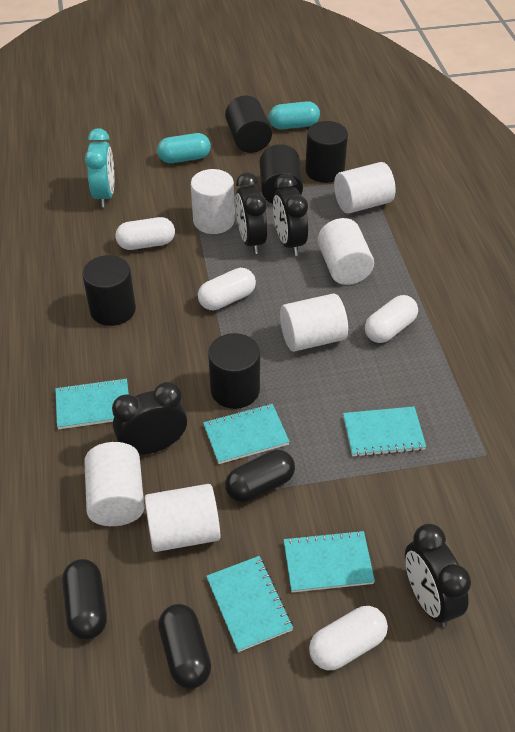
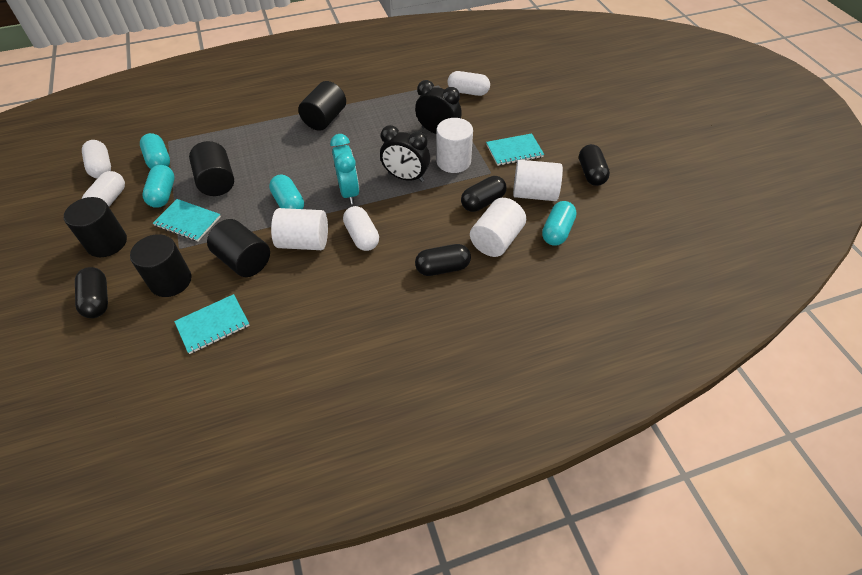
black capsule: [62,559,107,640] [158,604,211,689] [225,450,295,503] = 3 -> [75,267,108,318] [415,244,471,276] [461,176,507,212] [579,144,610,186] = 4
black clock: [112,382,187,455] [235,172,267,254] [273,174,308,256] [405,524,471,627] = 4 -> [380,125,430,182] [415,80,462,134] = 2
turquoise capsule: [157,133,211,163] [269,101,320,130] = 2 -> [140,133,170,169] [142,165,175,208] [269,175,304,209] [542,201,577,246] = 4
turquoise notebook: [55,378,129,429] [203,404,290,464] [206,556,293,652] [284,530,375,592] [343,407,426,457] = 5 -> [153,199,221,242] [174,294,250,354] [486,133,544,166] = 3
white cylinder: [84,442,144,526] [145,484,220,552] [191,169,235,234] [280,294,348,352] [318,218,374,285] [334,162,396,214] = 6 -> [271,208,328,250] [436,118,473,173] [470,198,526,257] [513,160,563,201] = 4

